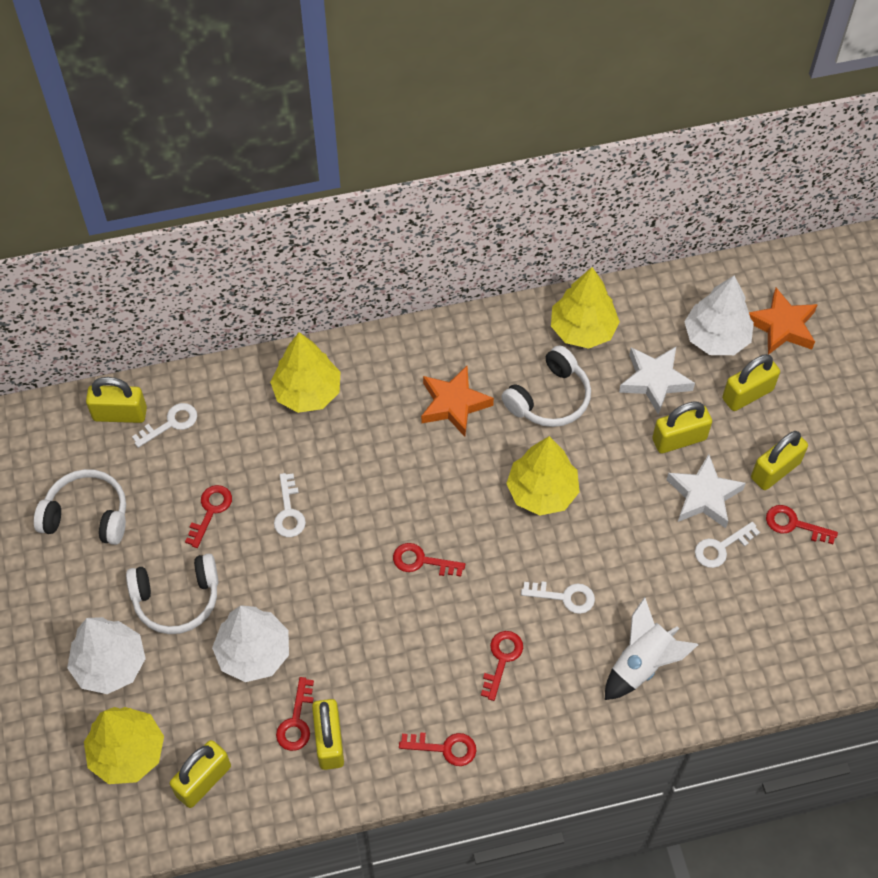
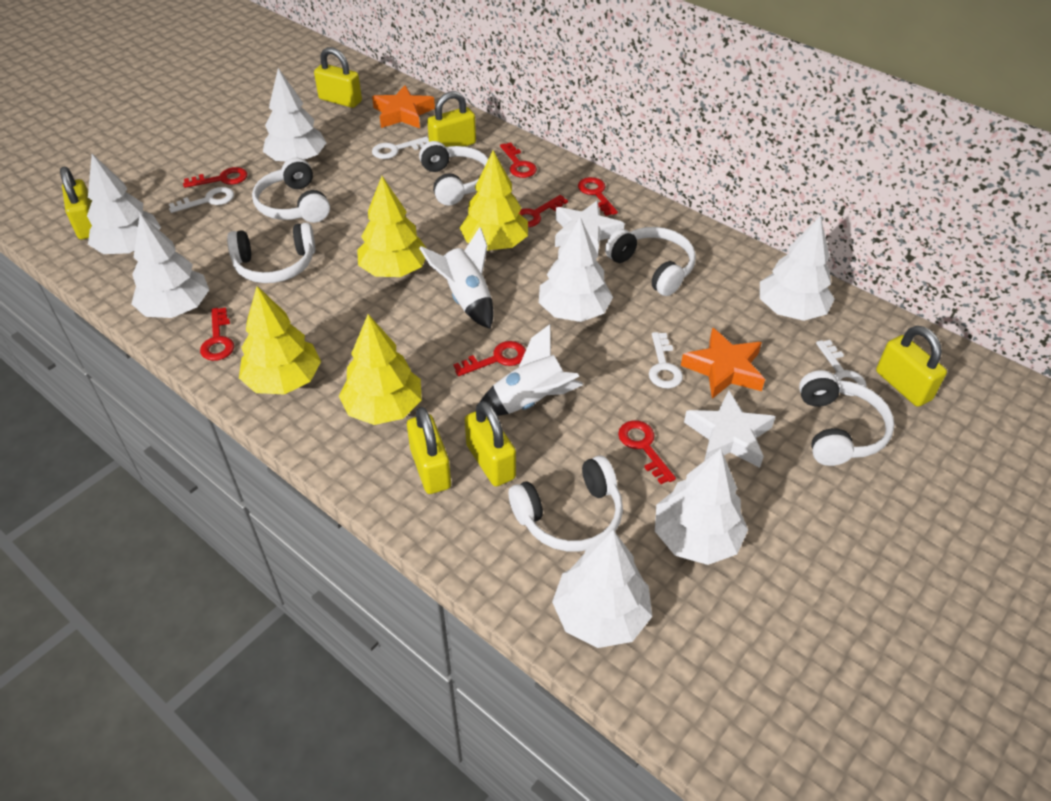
red key: [185,485,232,548] [276,677,314,751] [393,543,465,576] [399,732,476,766] [481,631,523,701] [766,505,838,544] = 6 -> [183,167,247,188] [200,307,234,361] [453,341,526,376] [500,143,537,178] [519,195,568,227] [578,177,618,216] [618,420,676,484] = 7
white headphones: [34,469,126,545] [126,554,218,634] [501,345,591,427] = 3 -> [227,223,316,283] [252,158,330,223] [419,141,488,205] [509,455,623,552] [605,227,696,296] [799,370,895,466] = 6
white rocket: [605,597,698,700] = 1 -> [419,227,494,329] [480,324,583,416] = 2
white tree: [67,617,146,694] [212,606,289,682] [684,275,754,355] = 3 -> [87,154,161,254] [131,214,209,318] [263,68,326,161] [539,217,613,322] [552,530,652,648] [655,449,748,565] [760,216,834,321] = 7

